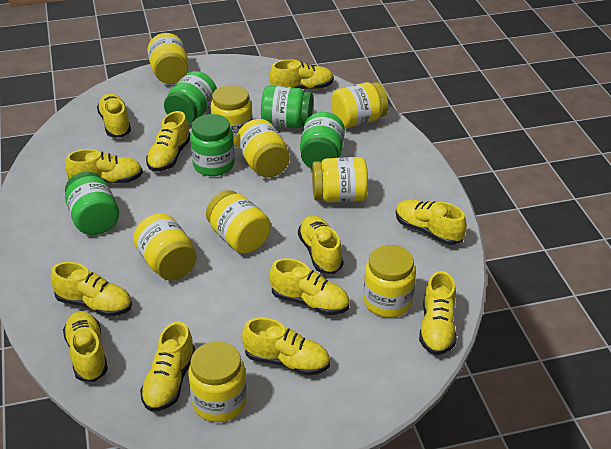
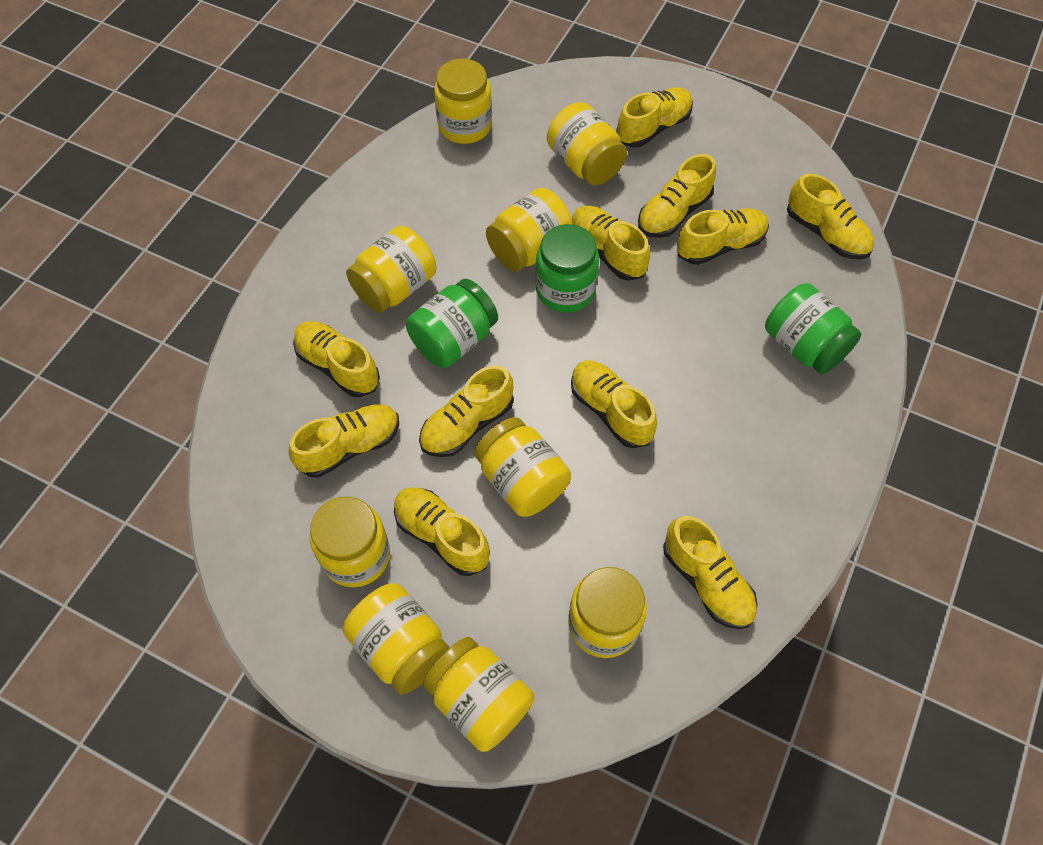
green jar: [65,172,119,235] [164,71,217,125] [190,114,235,176] [261,86,313,128] [300,112,345,169] = 5 -> [406,279,498,368] [535,224,599,313] [765,283,861,375] = 3
yellow shoe: [51,262,132,317] [63,311,108,382] [65,149,143,184] [97,93,131,138] [140,322,195,412] [146,111,190,171] [242,318,330,376] [269,258,350,315] [270,59,334,90] [298,215,343,274] [396,199,467,245] [419,271,457,355] = 12 -> [289,404,399,478] [293,321,380,397] [394,487,490,576] [419,365,514,457] [571,361,657,448] [572,206,650,281] [616,87,693,148] [638,154,716,238] [663,516,758,629] [677,208,769,265] [787,174,874,259] = 11

